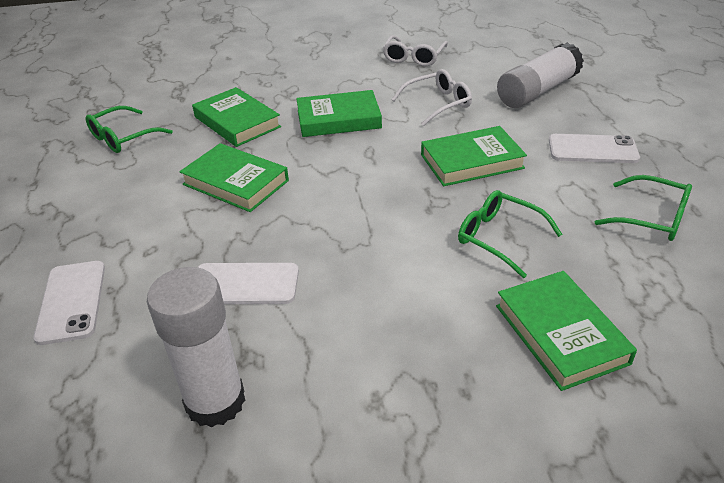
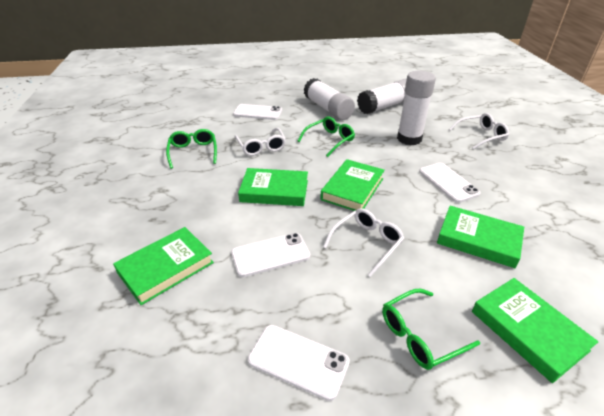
white glasses: [383,35,448,66] [391,69,472,126] = 2 -> [235,128,286,156] [323,208,404,277] [449,113,509,149] = 3
white glue stick: [147,267,245,428] [497,42,584,108] = 2 -> [304,78,355,120] [357,79,407,114] [397,71,436,145] = 3
white phone: [33,261,105,345] [198,263,299,304] [549,134,640,163] = 3 -> [231,233,310,277] [233,104,282,120] [248,325,350,401] [419,163,480,203] = 4

